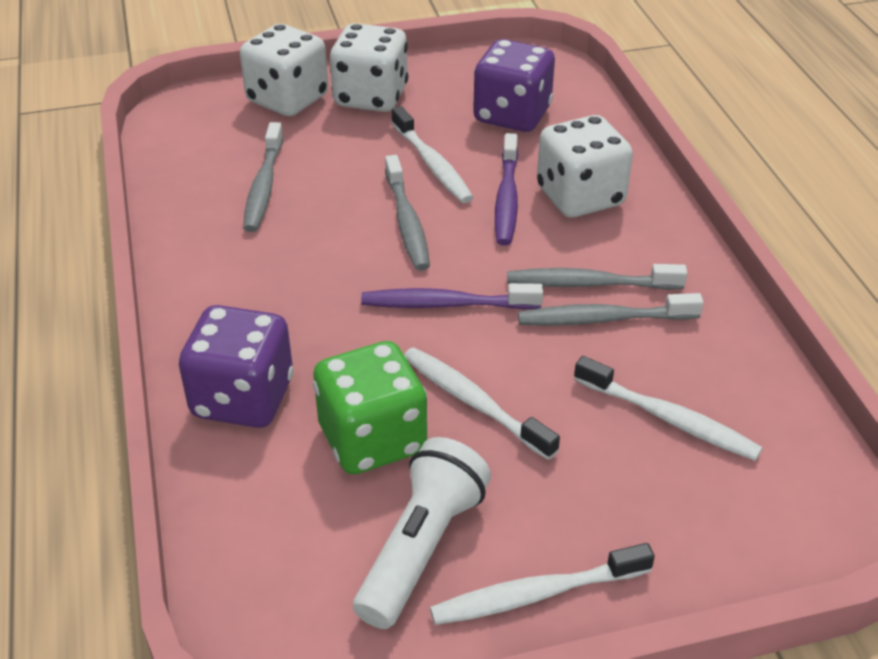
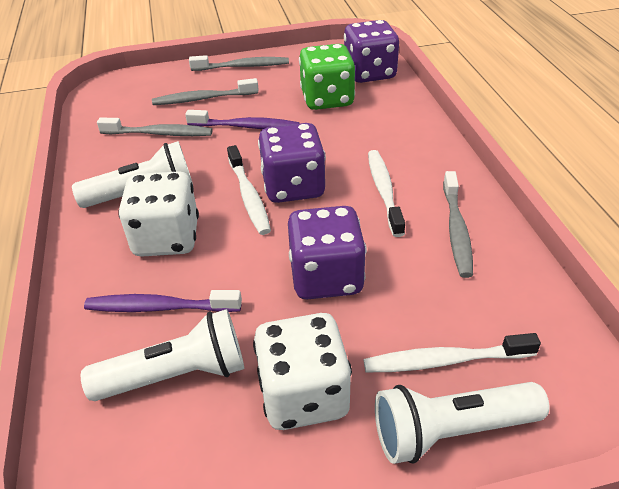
purple dice: [179,305,294,428] [473,39,555,132] = 2 -> [258,123,326,203] [288,206,367,300] [344,20,399,83] = 3
white dice: [240,24,328,116] [330,23,408,112] [537,115,633,217] = 3 -> [118,171,199,257] [253,313,352,430] = 2
white flashlight: [353,437,491,629] = 1 -> [72,141,193,208] [81,309,244,401] [375,382,549,464] = 3
white toothbrush: [391,106,474,203] [404,347,560,460] [430,543,655,625] [574,356,763,461] = 4 -> [227,145,271,235] [363,333,541,372] [368,150,405,237] = 3

